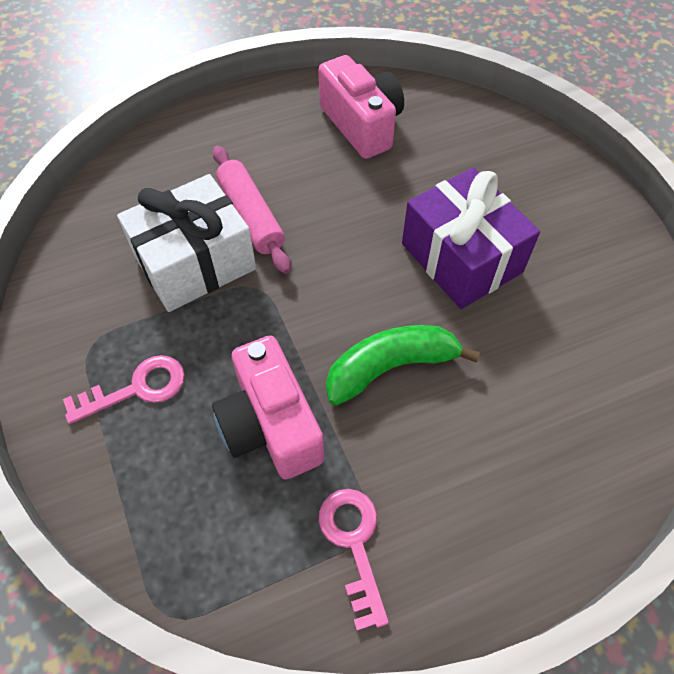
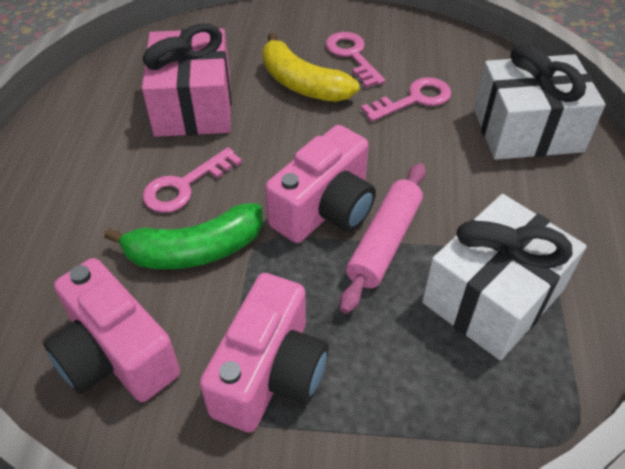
pink camera: [212,336,324,480] [319,55,404,159] = 2 -> [43,258,180,402] [200,273,329,433] [265,125,376,243] = 3
pink gift: none = 0 -> [142,24,231,137] = 1
pink key: [63,355,185,424] [318,489,389,631] = 2 -> [142,147,242,213] [326,32,385,88] [361,77,451,122] = 3
purple gift: [402,167,540,309] = 1 -> none = 0
white gift: [117,174,256,312] = 1 -> [422,194,587,360] [474,44,606,160] = 2
yellow banana: none = 0 -> [263,32,359,102] = 1

